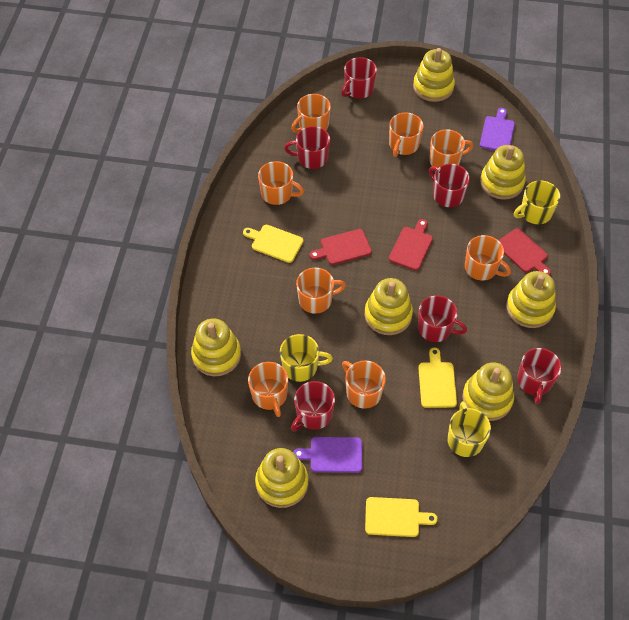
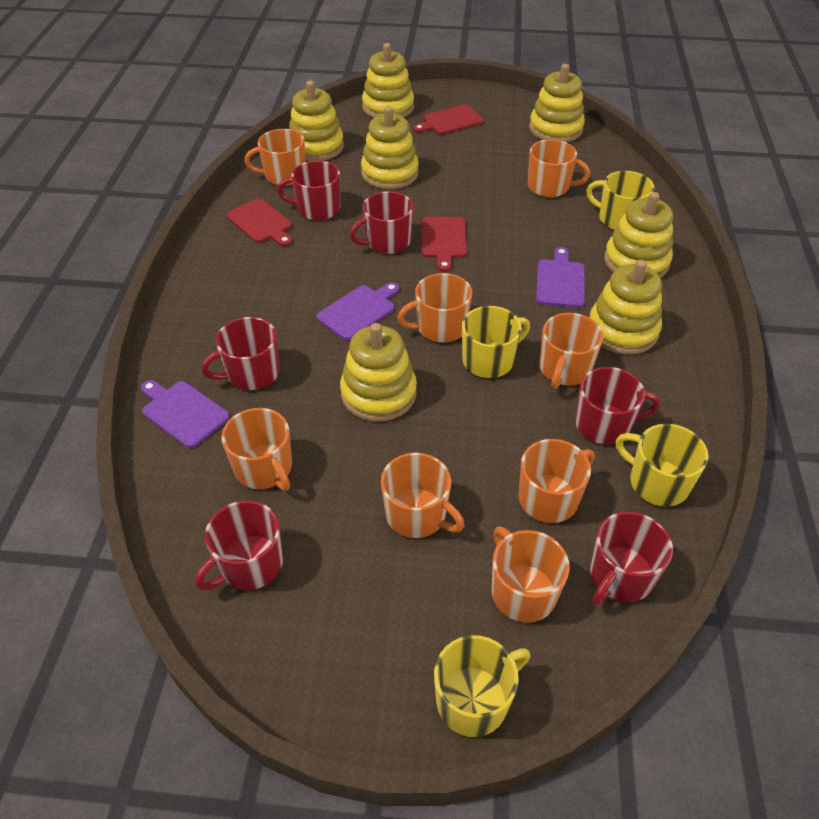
purple cutting board: [293,437,362,473] [480,108,515,151] = 2 -> [141,380,230,448] [316,282,399,340] [536,247,585,308] = 3
yellow cutting board: [243,225,304,263] [365,497,438,537] [418,347,457,408] = 3 -> none = 0
yellow mug: [280,334,333,382] [447,401,491,457] [514,180,560,224] = 3 -> [434,635,530,737] [462,306,530,378] [586,171,654,230] [616,424,709,507] = 4

